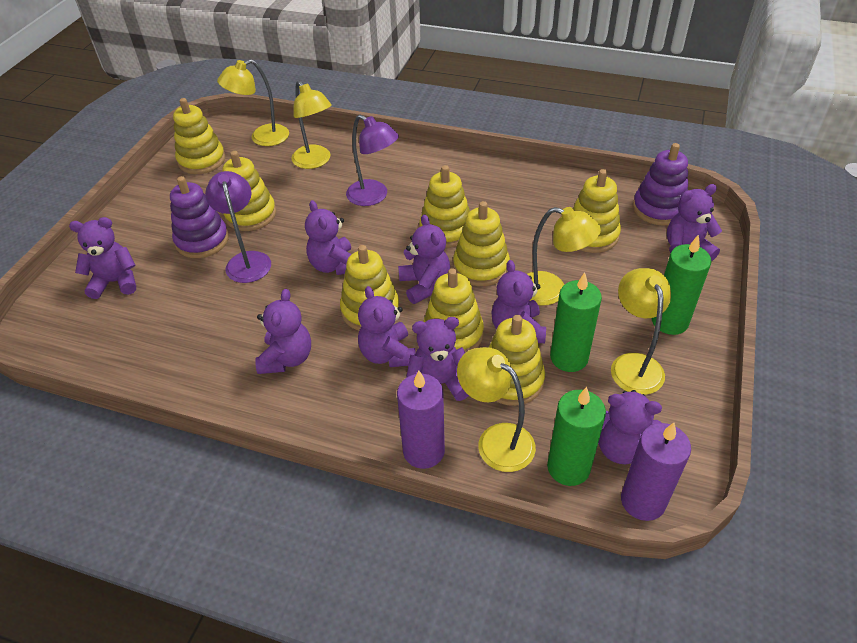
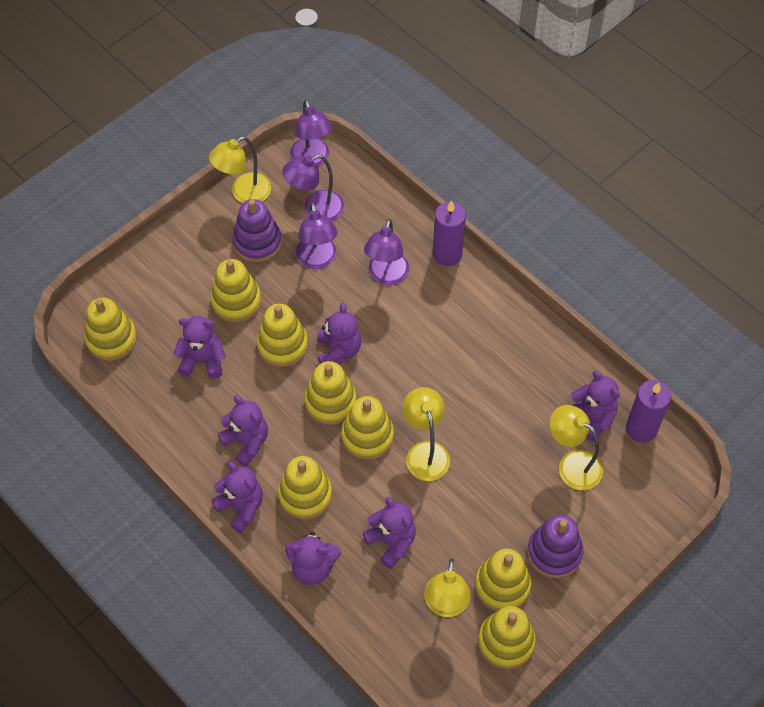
green candle: [547,387,606,486] [550,272,602,372] [652,235,711,335] = 3 -> none = 0
purple lamp: [205,171,271,283] [346,114,399,206] = 2 -> [282,154,344,221] [290,99,332,166] [296,202,338,269] [364,219,409,285] = 4
purple teddy bear: [69,217,136,299] [255,289,311,374] [305,200,351,275] [358,286,416,367] [398,214,450,304] [406,317,469,401] [491,260,546,343] [598,390,662,464] [667,184,722,261] = 9 -> [173,316,225,378] [211,462,263,533] [218,395,268,467] [285,532,341,585] [317,303,361,364] [363,497,416,569] [571,370,620,442] = 7
yellow lamp: [217,59,289,146] [291,80,331,169] [457,347,536,472] [527,207,601,306] [611,268,671,395] = 5 -> [209,136,271,203] [402,387,450,481] [424,559,471,617] [550,405,603,490] = 4

